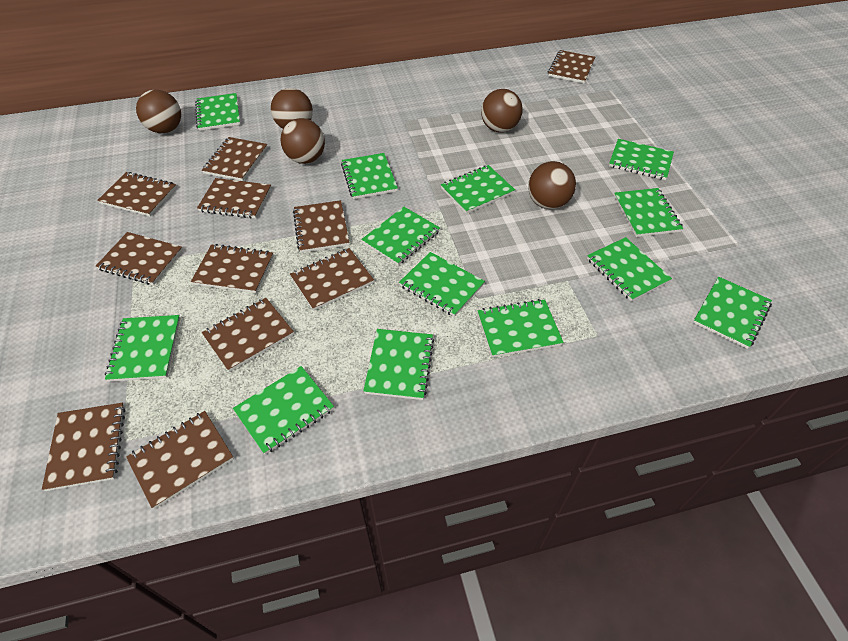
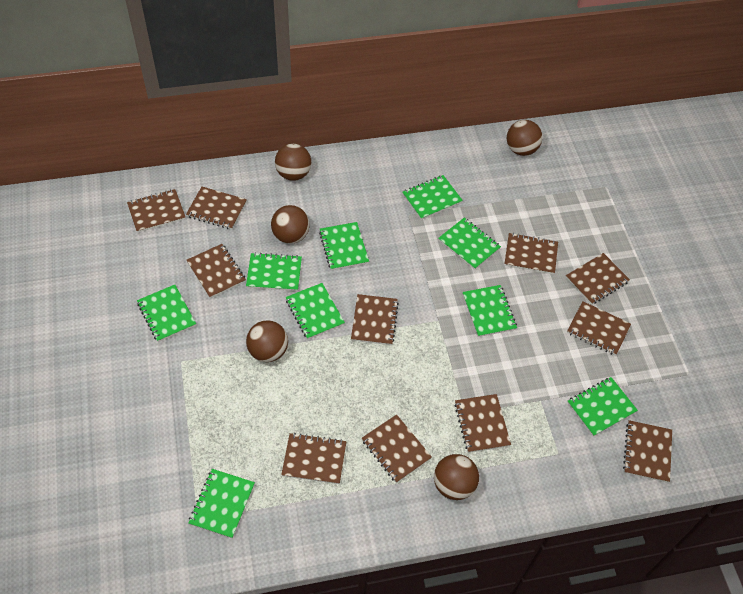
green notebook: [105,315,180,382] [195,93,240,131] [233,366,334,455] [341,153,398,199] [361,207,440,266] [363,329,434,400] [399,252,485,317] [441,165,515,214] [478,299,564,357] [587,237,672,301] [609,139,674,180] [614,188,683,237] [693,277,772,349] = 13 -> [137,285,196,342] [188,469,255,538] [246,252,302,291] [285,283,345,339] [319,222,369,270] [402,175,463,220] [438,217,501,270] [463,285,517,337] [567,377,638,436] = 9

